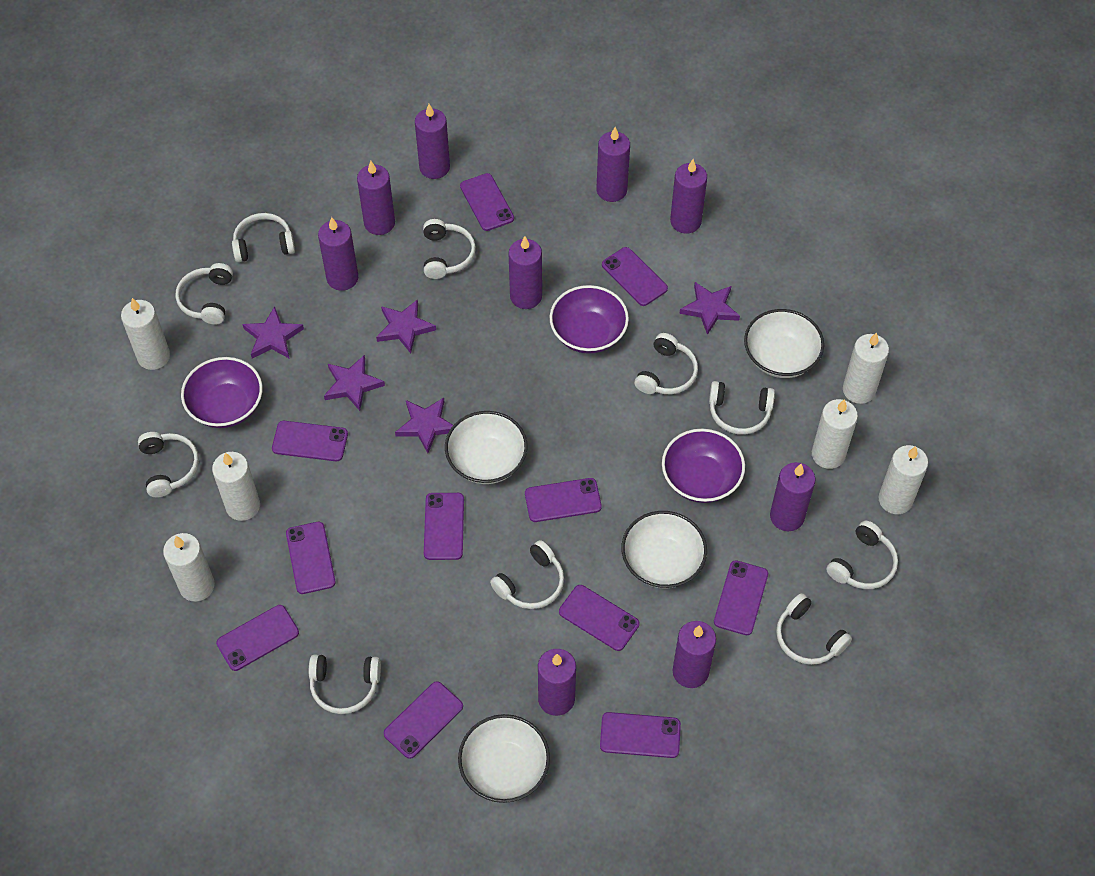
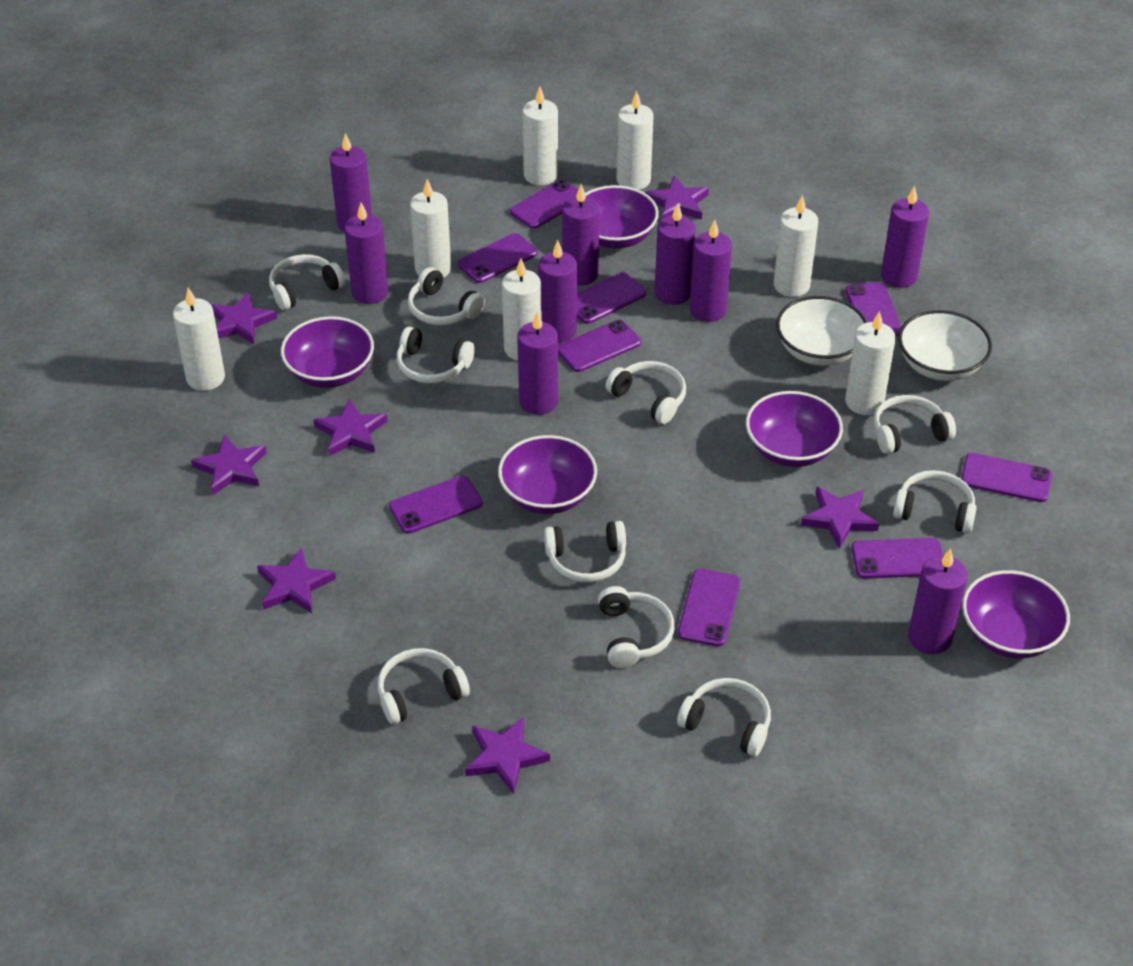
purple bowl: [181,357,263,428] [550,285,629,354] [662,429,745,503] = 3 -> [281,316,374,388] [498,435,597,514] [585,185,659,249] [746,391,843,467] [962,570,1070,658] = 5
purple phone: [216,605,299,671] [272,421,348,461] [286,522,336,594] [384,681,463,759] [424,493,464,560] [460,173,514,231] [525,478,602,522] [559,585,639,651] [600,712,681,758] [602,247,668,306] [714,560,768,635] = 11 -> [389,476,483,534] [457,233,537,283] [510,180,578,229] [558,320,641,372] [577,272,646,324] [678,569,740,647] [845,282,901,337] [851,538,943,579] [961,453,1052,502] = 9
purple star: [243,306,304,358] [324,355,385,411] [376,299,436,353] [395,398,453,453] [679,282,740,335] = 5 -> [191,434,267,495] [211,292,277,344] [257,548,336,613] [313,399,388,456] [465,717,550,794] [645,176,709,220] [801,487,879,549] = 7
white bowl: [445,411,528,484] [458,714,550,803] [622,511,707,588] [744,309,824,378] = 4 -> [776,296,867,366] [898,310,992,381] = 2
white candle: [121,298,170,370] [163,533,215,601] [212,452,260,521] [812,399,858,469] [843,332,889,404] [879,445,928,514] = 6 -> [173,288,225,391] [410,179,451,278] [502,258,542,361] [522,87,558,186] [617,91,654,190] [774,195,818,297] [845,311,896,415] = 7

